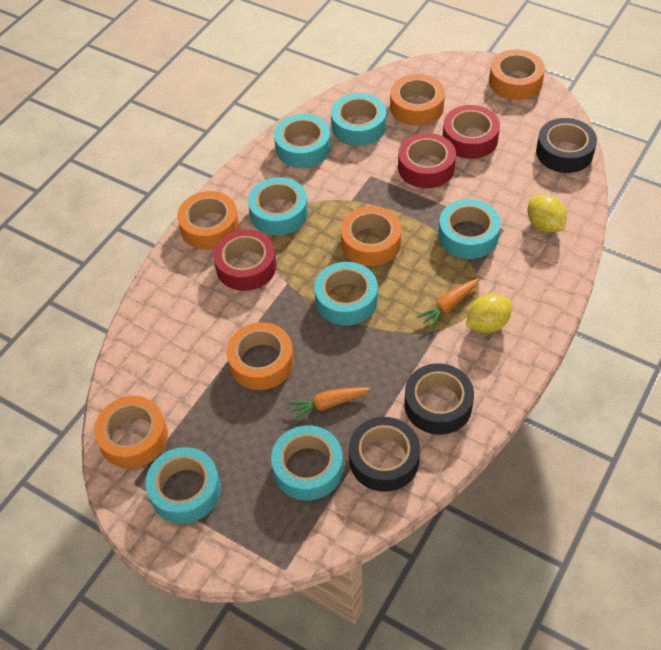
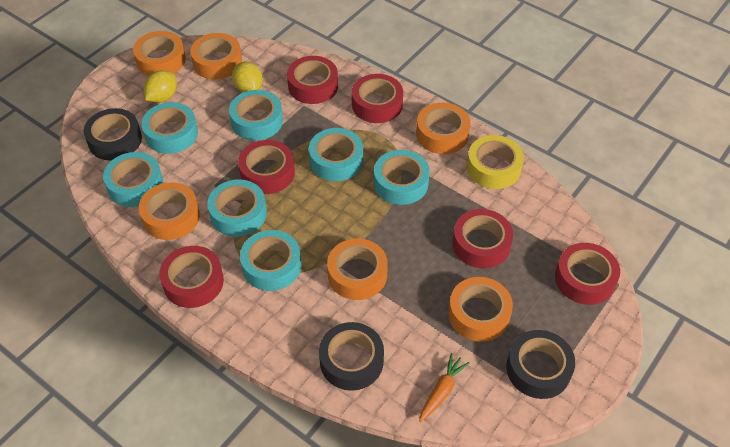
orange carrot: [287,387,371,421] [417,279,479,329] = 2 -> [419,353,469,422] = 1
red tape: [213,230,277,291] [398,133,456,188] [443,105,500,159] = 3 -> [159,246,224,308] [238,140,295,194] [287,56,338,104] [352,74,403,123] [452,209,513,268] [555,243,620,305] = 6
yellow tape: none = 0 -> [467,135,524,189] = 1

